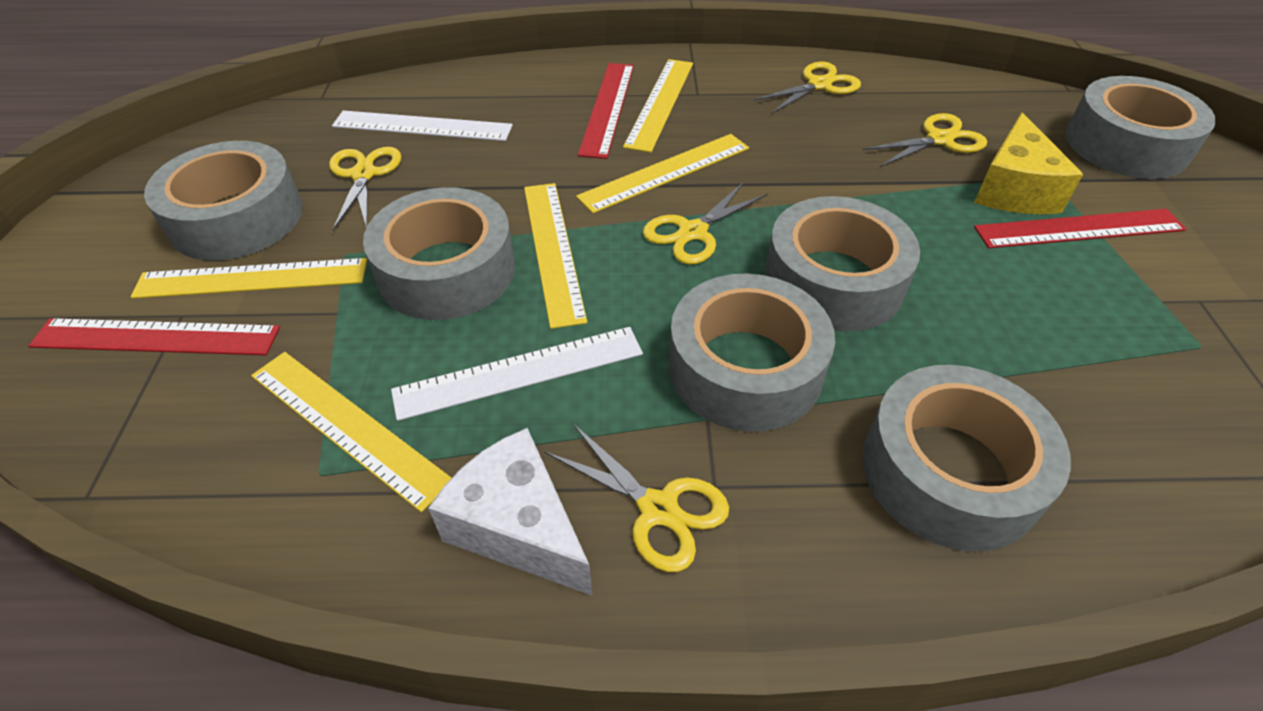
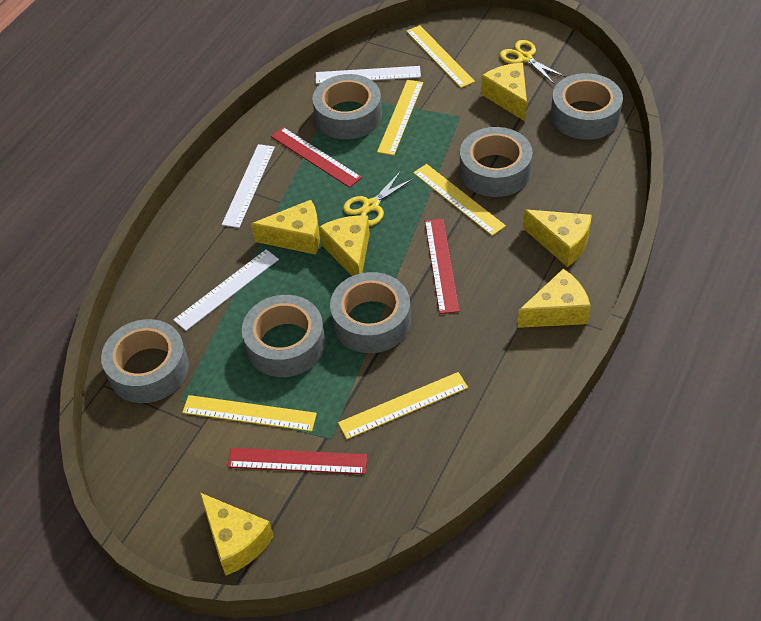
white cheese: [428,428,593,596] = 1 -> none = 0
white ruler: [332,110,513,141] [391,327,643,421] = 2 -> [173,249,279,331] [222,144,275,228] [316,66,421,84] = 3
yellow cheese: [974,112,1083,214] = 1 -> [200,493,274,576] [251,200,320,255] [319,215,370,276] [481,63,527,122] [517,269,591,328] [523,209,592,267] = 6
yellow scissors: [329,147,401,230] [544,424,729,572] [643,182,768,265] [753,62,861,114] [862,113,987,167] = 5 -> [343,171,414,226] [500,40,566,84] = 2

